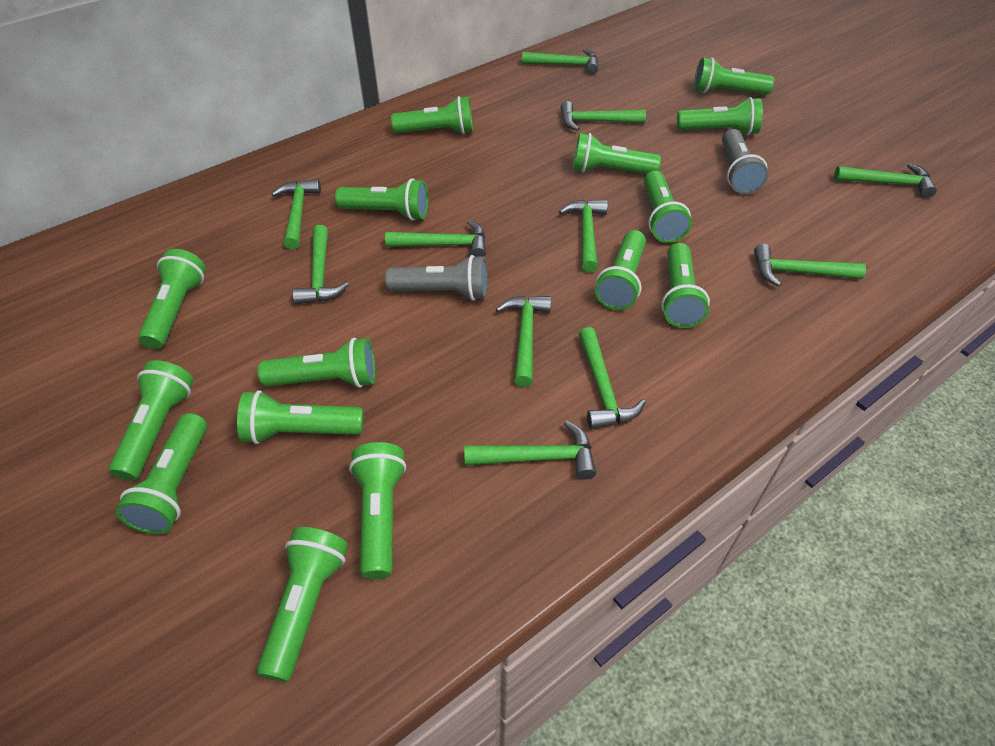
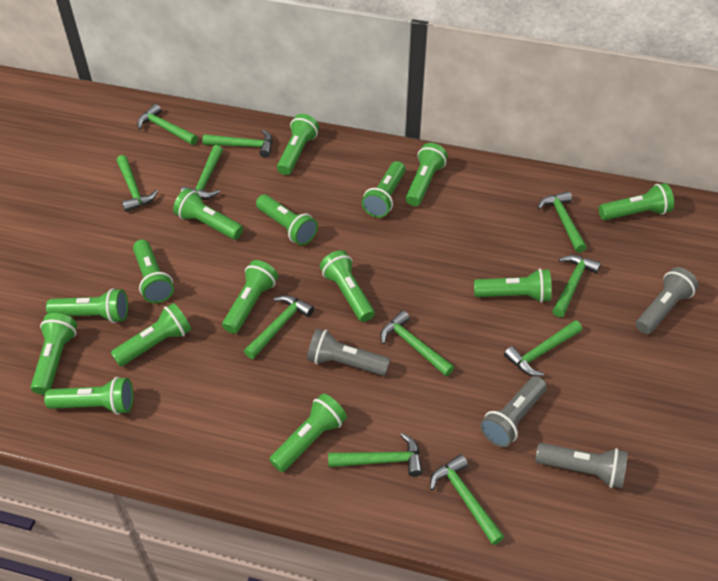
grey flashlight: [385,255,488,301] [722,129,768,194] = 2 -> [307,328,390,376] [480,376,547,447] [535,443,628,489] [636,267,699,334] = 4

